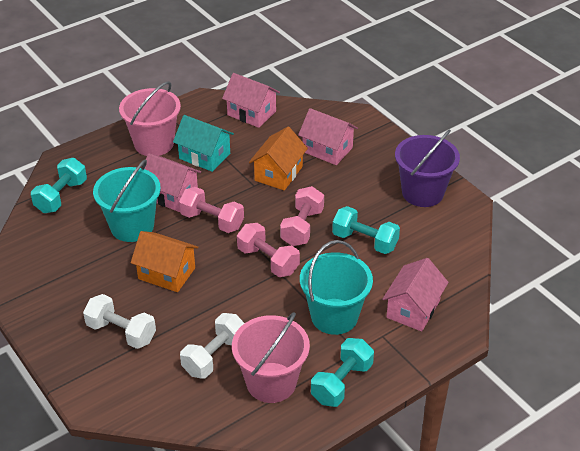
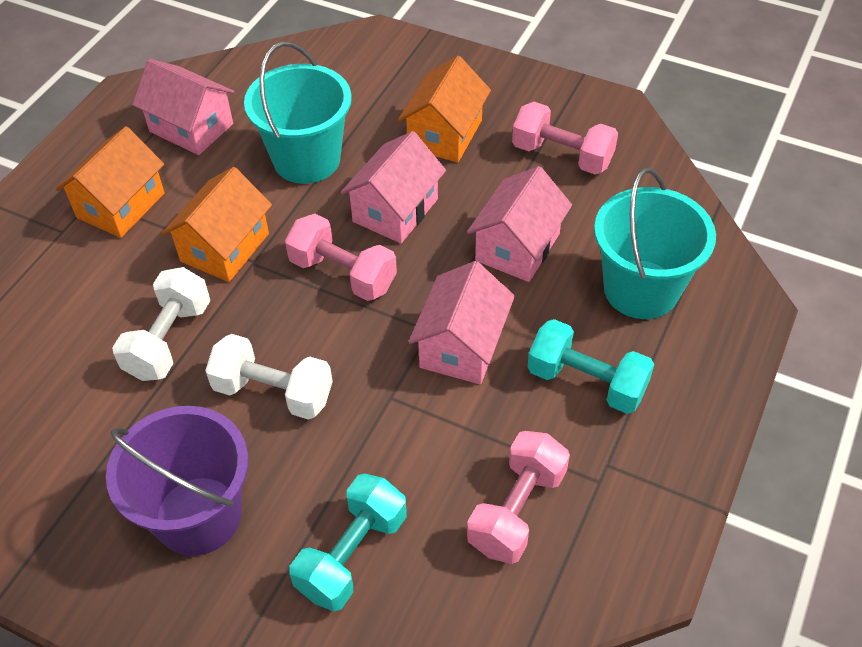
orange house: [131,231,198,292] [249,127,308,190] = 2 -> [56,126,165,238] [162,167,272,282] [398,56,491,163] = 3
pink bucket: [119,81,181,156] [232,312,310,403] = 2 -> none = 0
turquoise dumbbell: [31,158,87,213] [311,338,374,407] [332,206,400,254] = 3 -> [289,474,407,611] [527,319,654,414] = 2
turquoise house: [173,115,234,172] = 1 -> none = 0

